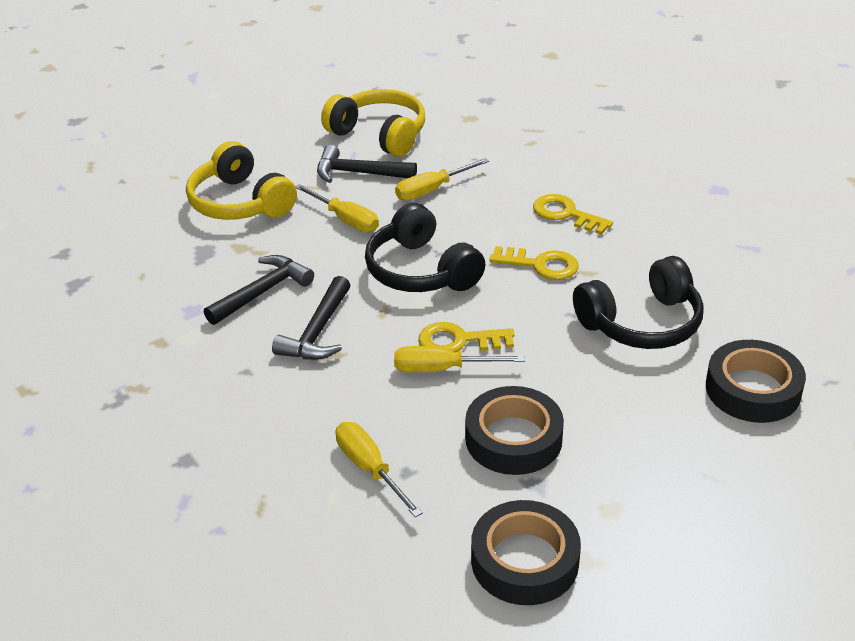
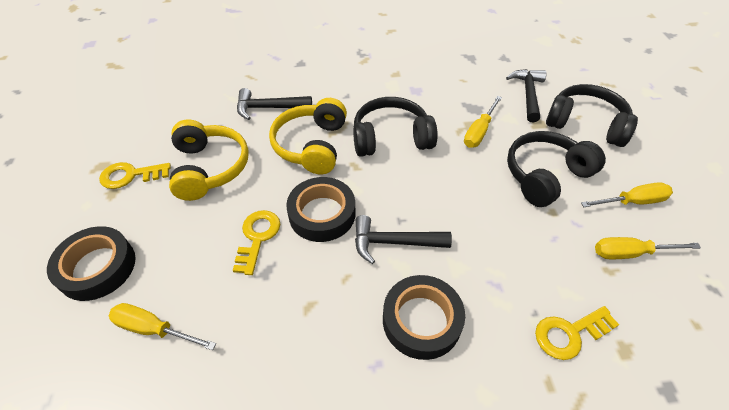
black headphones: [365,203,486,292] [573,256,704,349] = 2 -> [353,97,438,157] [507,131,606,207] [546,84,638,147] = 3

